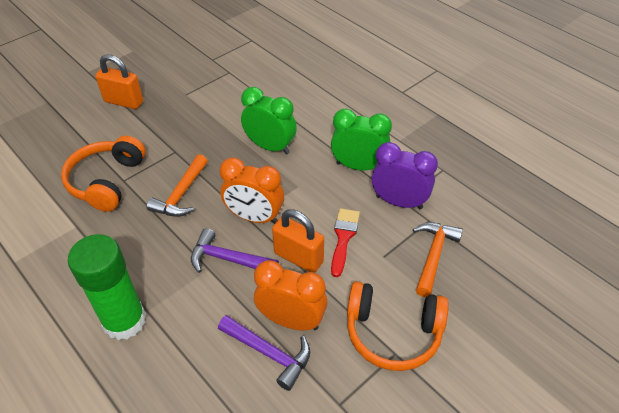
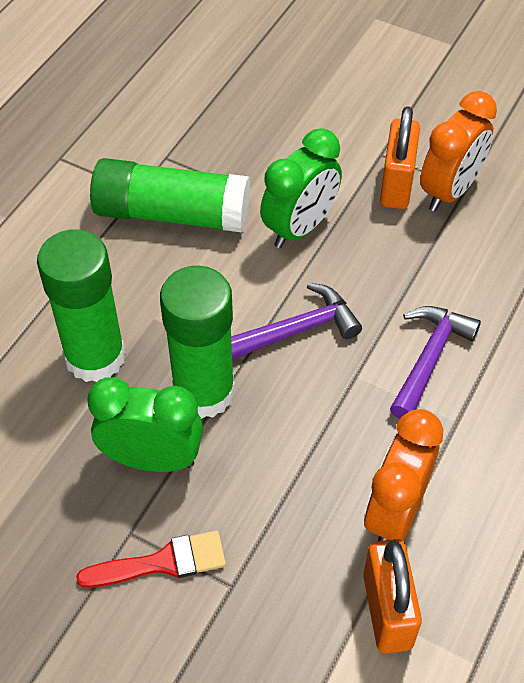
green glue stick: [68,234,146,340] = 1 -> [37,229,126,382] [90,158,250,232] [160,266,235,419] = 3
orange hammer: [147,154,208,217] [413,222,463,297] = 2 -> none = 0
orange headphones: [61,136,146,212] [347,282,449,371] = 2 -> none = 0
purple clock: [372,142,438,209] = 1 -> none = 0

